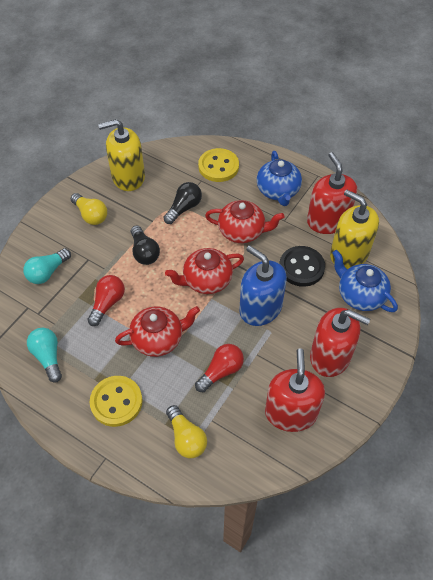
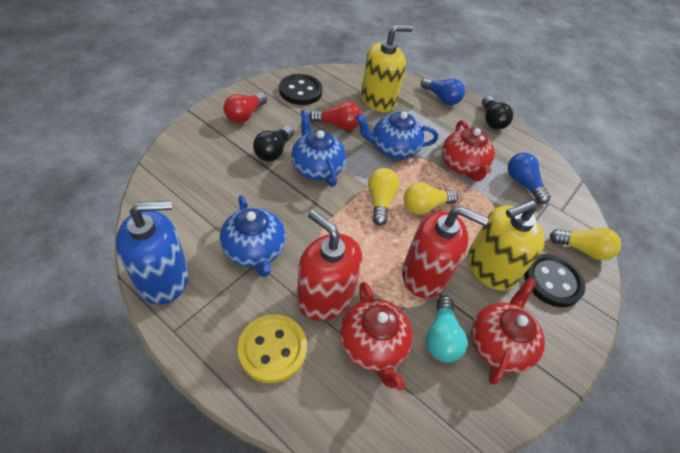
black button: [279,246,325,287] = 1 -> [279,74,323,105] [524,254,585,307] = 2
blue light bulb: none = 0 -> [421,77,465,105] [508,153,551,204] = 2
blue teapot: [257,151,302,206] [332,250,398,312] = 2 -> [220,195,286,277] [291,110,346,187] [356,112,438,159] = 3
red soap dispenser: [265,348,325,432] [307,152,357,234] [310,308,370,377] = 3 -> [297,210,362,321] [402,206,489,298] = 2
turquoise light bulb: [23,248,71,284] [27,328,62,382] = 2 -> [426,296,467,363] = 1
yellow button: [90,376,142,427] [198,148,239,182] = 2 -> [237,314,307,383] = 1
yellow light bulb: [71,193,107,225] [166,405,207,458] = 2 -> [368,168,400,226] [404,182,458,214] [550,228,621,261] = 3

